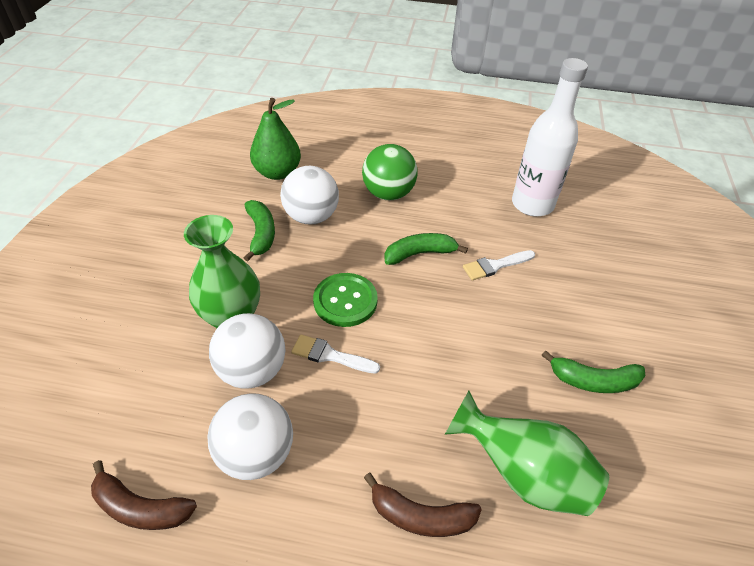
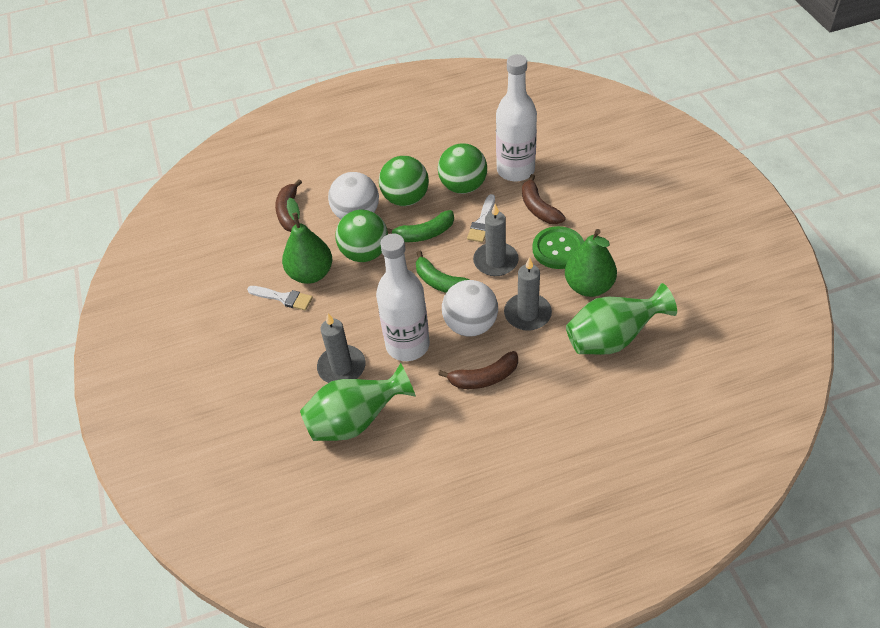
brown banana: [91,460,197,530] [364,473,482,537] = 2 -> [275,179,302,232] [438,351,518,389] [522,174,566,224] = 3
green ball: [362,144,418,200] = 1 -> [336,210,388,262] [379,156,429,206] [438,143,487,194] = 3
green banana: [244,200,275,262] [384,233,468,265] [542,350,646,393] = 3 -> [387,210,454,242] [416,251,470,293] = 2
green pear: [250,98,301,180] = 1 -> [282,198,332,284] [565,229,617,297] = 2
grey candle: none = 0 -> [317,313,366,383] [473,204,519,276] [504,257,552,331] = 3
white ball: [208,393,293,480] [209,313,286,389] [280,166,339,225] = 3 -> [328,172,379,219] [442,280,498,337] = 2
white bottle: [512,58,588,216] = 1 -> [376,233,430,361] [496,54,537,182] = 2

